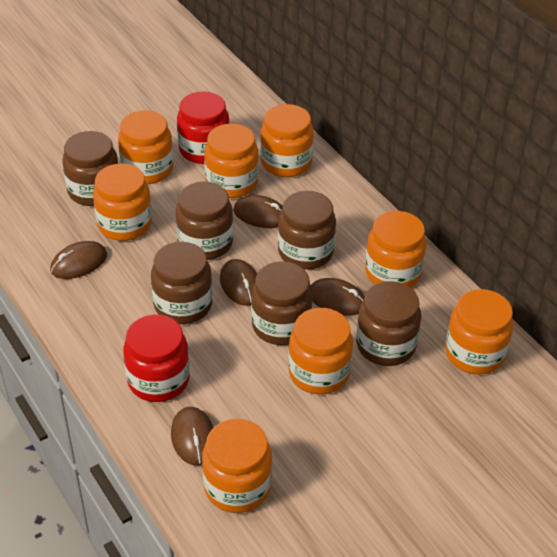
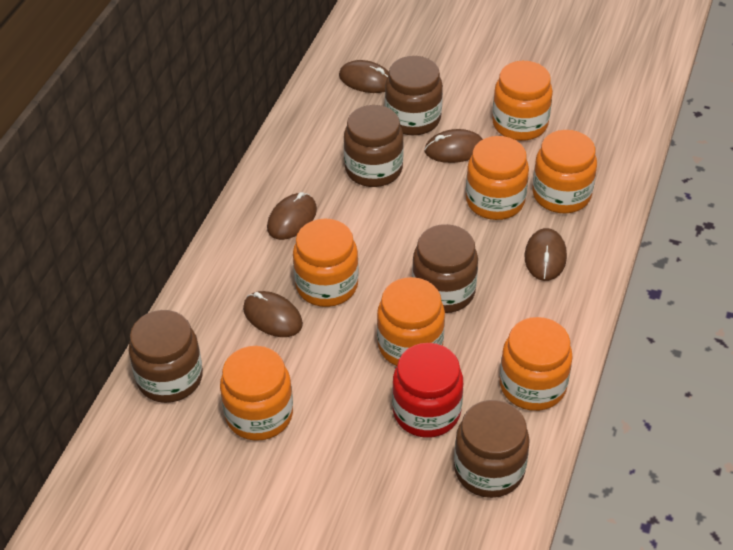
brown jar: [62,131,118,206] [151,242,212,324] [175,182,233,260] [251,261,313,345] [278,191,336,270] [356,281,421,366] = 6 -> [129,310,203,403] [344,105,404,187] [385,56,443,135] [412,224,478,313] [454,400,530,498] = 5
orange jar: [93,163,152,241] [118,111,173,184] [202,419,272,513] [204,124,259,198] [260,104,314,177] [288,308,353,394] [365,211,426,288] [445,289,513,374] = 8 -> [220,346,293,441] [293,219,359,307] [377,277,445,366] [466,136,529,220] [492,61,553,141] [500,317,573,411] [532,130,597,213] = 7
red jar: [123,315,190,402] [177,91,229,164] = 2 -> [392,343,463,438] = 1

